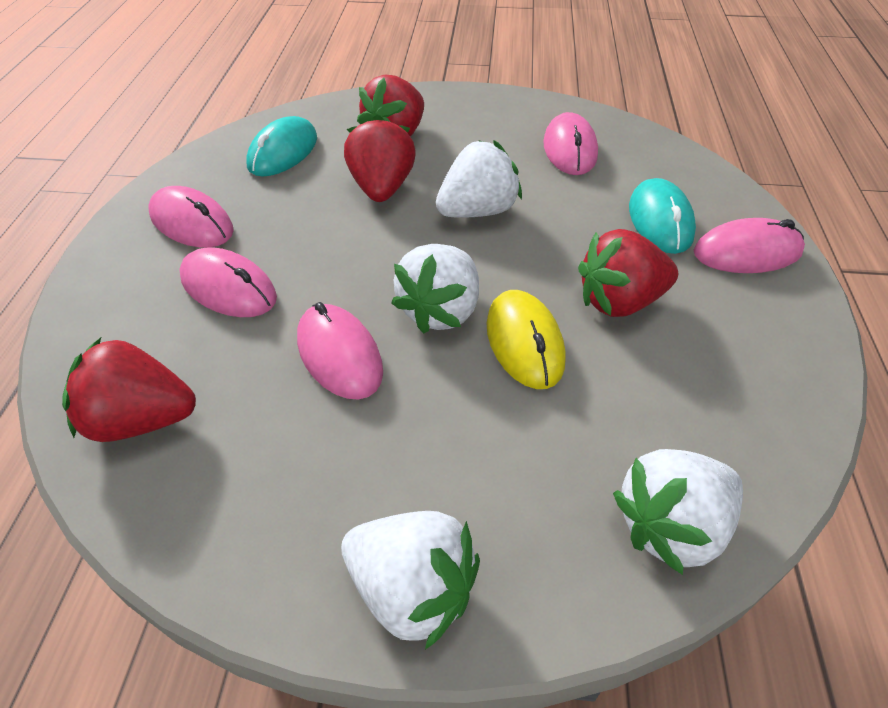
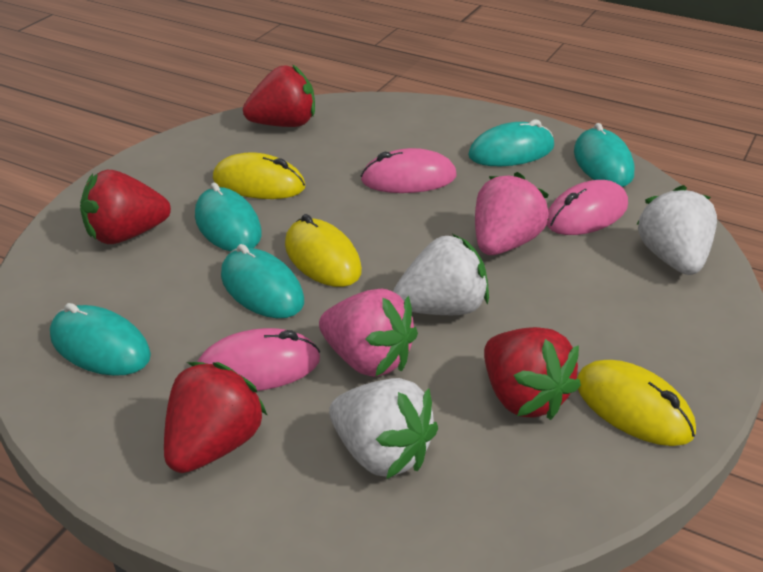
pink mouse: [149,186,234,247] [179,247,277,317] [297,302,383,400] [543,112,598,175] [694,218,805,273] = 5 -> [197,328,320,391] [361,148,457,193] [546,180,628,235] = 3
pink strawberry: none = 0 -> [319,288,418,377] [475,172,549,255] = 2
turquoise mouse: [246,116,317,177] [629,178,696,254] = 2 -> [50,303,151,376] [195,183,262,252] [221,244,304,318] [468,119,554,166] [574,123,634,187] = 5
white strawberry: [341,511,480,650] [391,244,479,334] [436,140,522,218] [613,449,743,575] = 4 -> [329,378,438,479] [393,234,489,315] [636,185,717,275] = 3
yellow mouse: [486,290,566,389] = 1 -> [213,152,306,199] [285,214,362,287] [577,360,696,446] = 3

